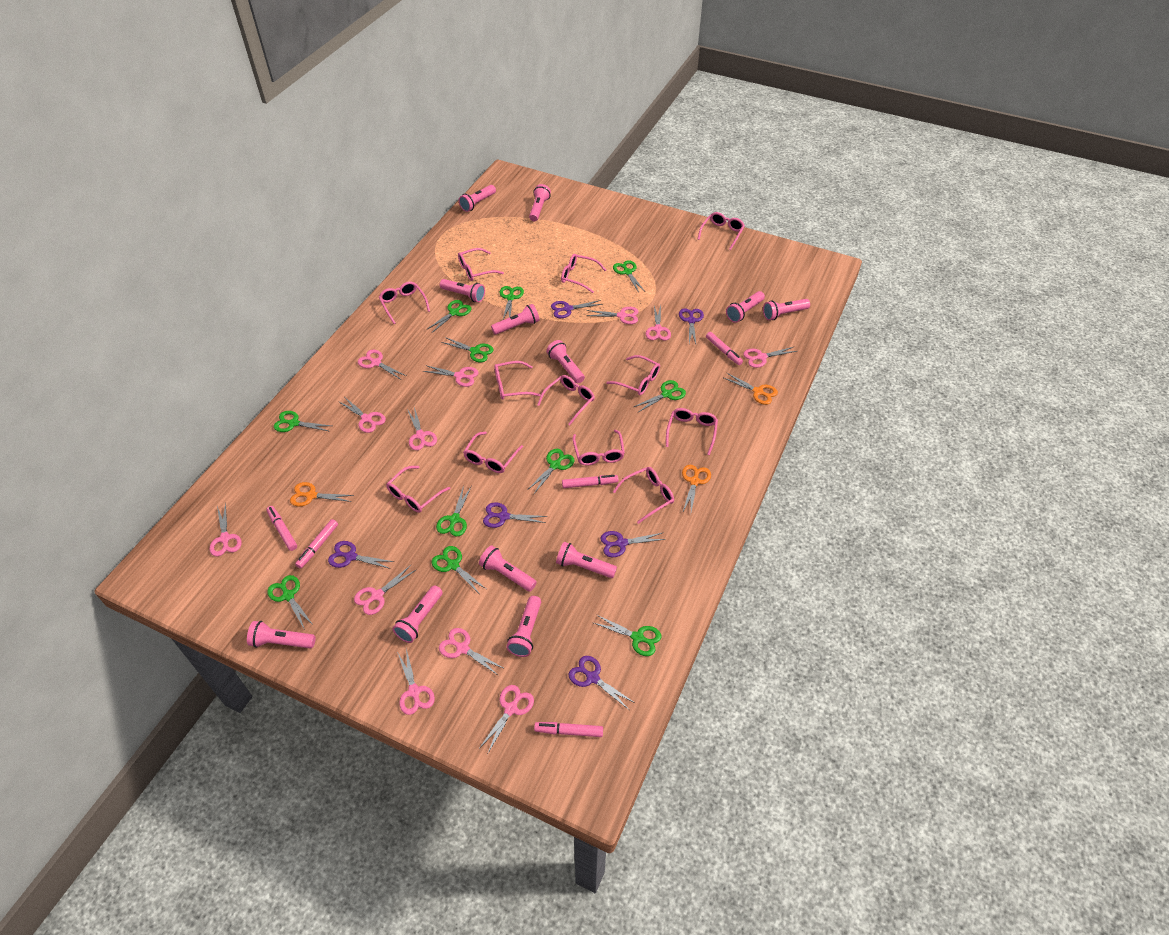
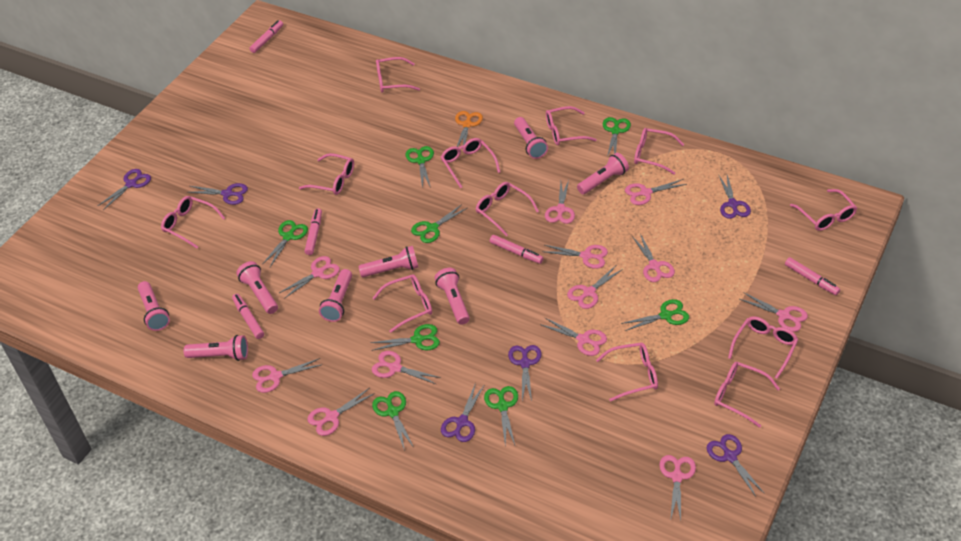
green scissors: [267,575,313,630] [274,411,331,432] [426,300,471,333] [432,546,486,593] [436,485,471,537] [441,337,494,362] [500,286,524,319] [527,449,575,494] [594,615,661,656] [613,260,644,293] [634,380,686,412] = 11 -> [262,220,308,267] [371,324,440,351] [372,391,414,451] [406,146,434,189] [411,204,467,243] [484,386,518,445] [603,117,631,157] [621,299,689,331] = 8
orange scissors: [290,482,354,507] [682,465,711,512] [724,373,778,405] = 3 -> [455,111,483,147] = 1
pink flashlight: [247,621,316,649] [392,586,443,643] [440,279,485,302] [459,185,496,212] [479,545,537,592] [491,304,540,335] [506,596,541,657] [529,184,551,221] [546,340,585,383] [556,542,617,578] [726,291,765,323] [763,299,810,320] = 12 -> [138,281,170,331] [184,335,248,361] [236,261,278,314] [319,269,352,322] [358,246,419,277] [435,268,470,325] [514,117,548,159] [577,153,629,194] = 8

